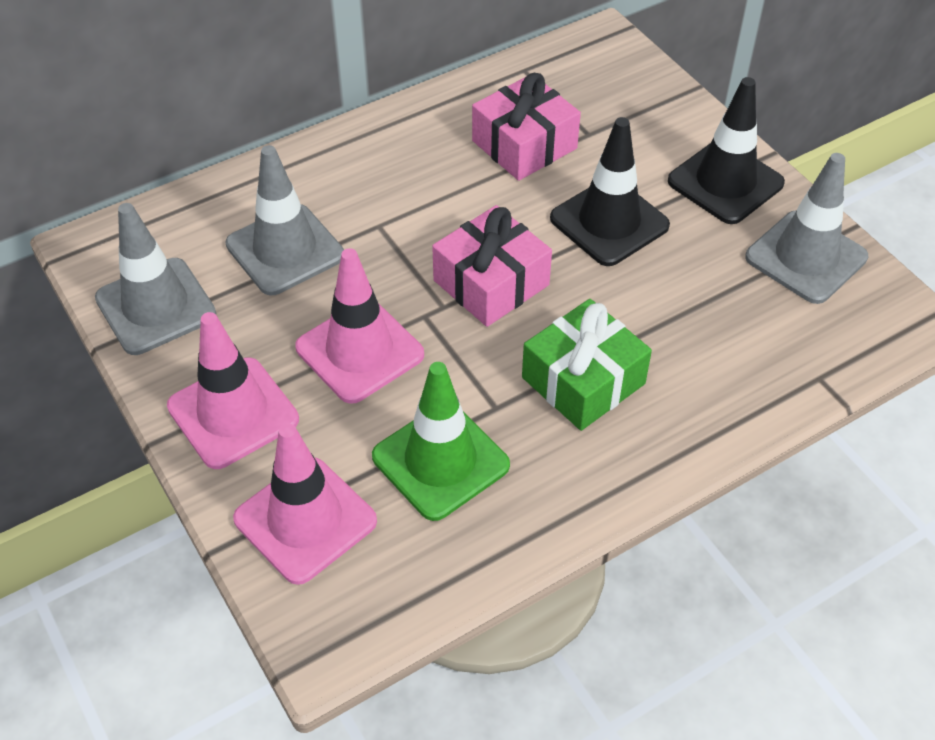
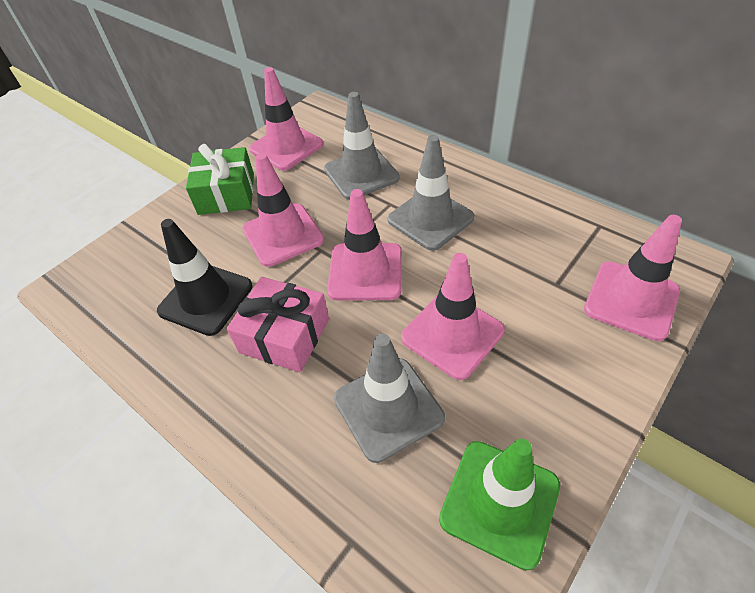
black traffic cone: [550,117,670,266] [668,77,785,224] = 2 -> [157,219,252,336] = 1
pink gift: [432,205,552,327] [472,73,581,181] = 2 -> [227,277,329,372] = 1
pink traffic cone: [167,312,299,469] [233,423,377,585] [295,248,424,404] = 3 -> [243,153,324,267] [249,67,323,170] [327,189,402,301] [401,253,505,380] [584,215,682,341] = 5

